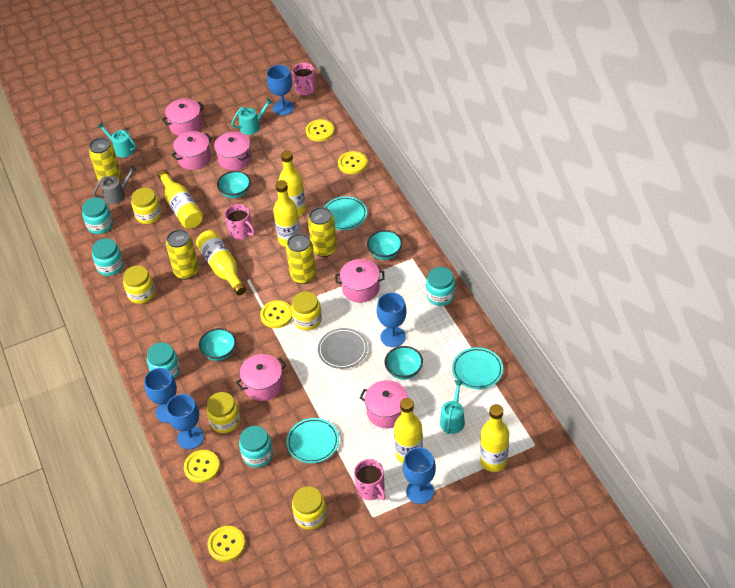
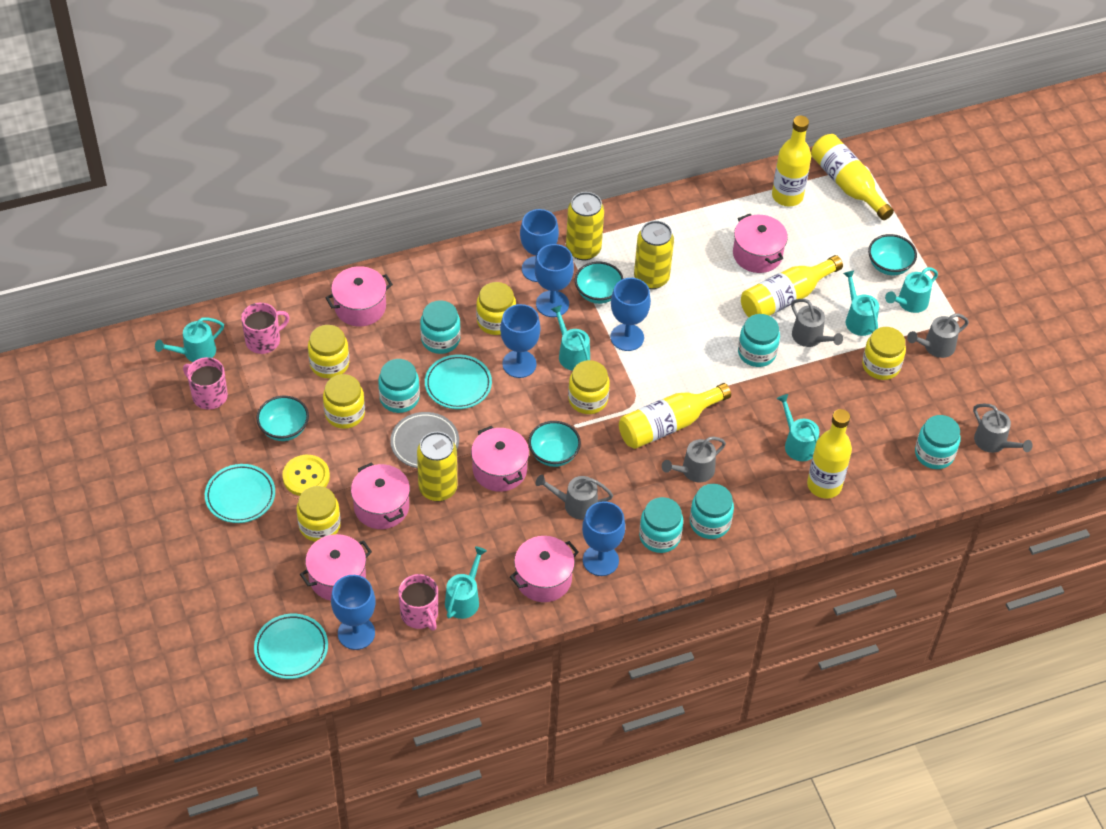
blue goblet: [144,368,177,423] [166,394,204,449] [267,65,294,115] [377,292,407,347] [403,447,436,504] = 5 -> [331,575,375,650] [500,304,540,378] [520,209,559,282] [535,244,574,317] [582,501,625,576] [611,278,651,351] = 6
grey watering can: [93,166,137,204] = 1 -> [535,475,613,520] [662,436,726,482] [791,299,843,347] [907,313,969,358] [973,404,1032,453] = 5
turquoise jar: [82,198,113,234] [92,238,124,276] [147,342,180,379] [239,426,273,468] [426,267,455,306] = 5 -> [378,359,420,413] [420,300,461,354] [639,497,683,553] [690,484,734,539] [738,314,780,367] [915,415,961,469] = 6
turquoise watering can: [97,122,136,157] [231,98,273,135] [440,380,465,434] = 3 -> [155,317,224,362] [445,546,487,619] [551,305,590,371] [777,394,819,461] [843,270,879,336] [885,267,938,313] = 6
yellow bottle: [158,170,203,229] [196,230,246,295] [273,180,301,247] [279,150,306,216] [394,398,423,464] [480,404,509,472] = 6 -> [619,383,731,449] [741,255,843,317] [772,116,811,206] [807,409,852,499] [811,134,894,220] = 5
yellow button: [184,450,220,483] [207,526,245,562] [260,300,292,328] [306,119,334,142] [338,151,367,174] = 5 -> [282,455,330,496] = 1
yellow can: [89,137,122,181] [166,229,199,280] [286,234,316,284] [308,207,337,257] = 4 -> [417,432,457,501] [566,192,604,260] [634,221,674,289] = 3
yellow jar: [123,265,155,304] [131,188,162,224] [206,392,240,433] [291,291,322,331] [292,486,327,530] = 5 -> [296,486,341,542] [308,325,349,378] [323,374,365,429] [476,282,516,335] [568,360,610,414] [862,327,906,380] = 6

